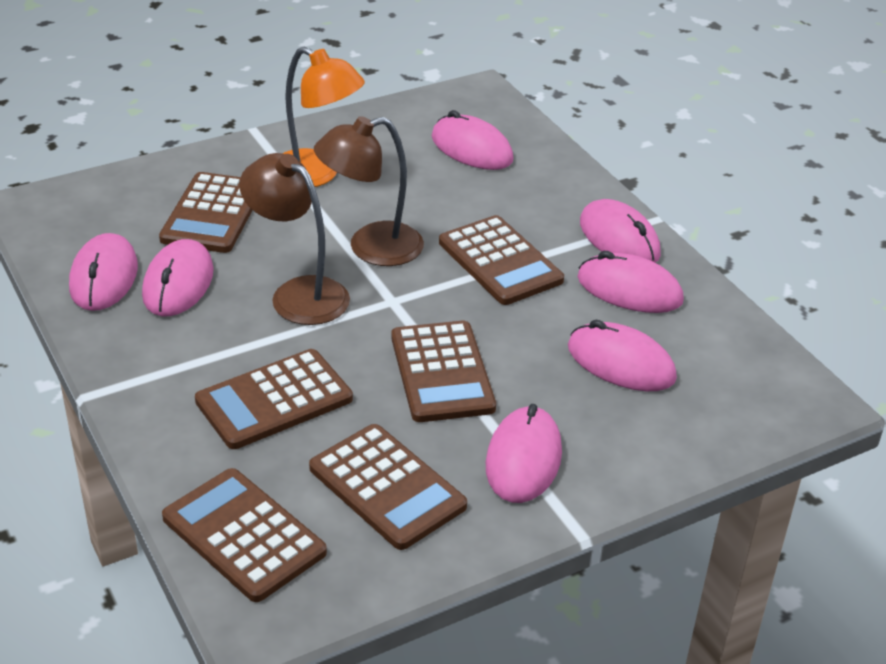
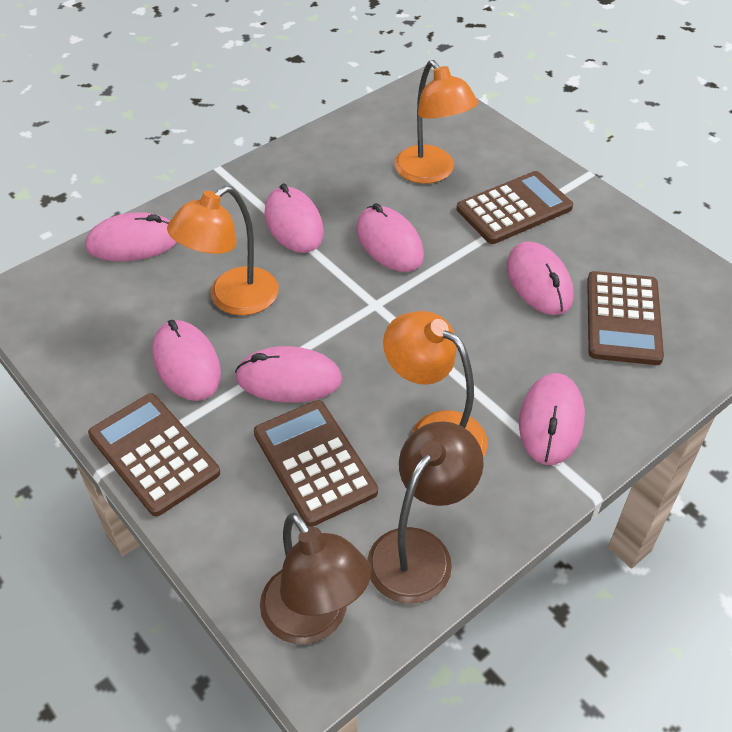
brown calculator: [159,172,253,253] [162,468,327,602] [195,349,353,449] [309,424,467,550] [391,320,496,422] [439,215,564,305] = 6 -> [88,393,220,517] [254,400,378,527] [457,171,573,244] [587,271,664,365] = 4
orange lamp: [283,47,365,187] = 1 -> [167,186,279,316] [383,311,488,457] [394,60,478,184] = 3

